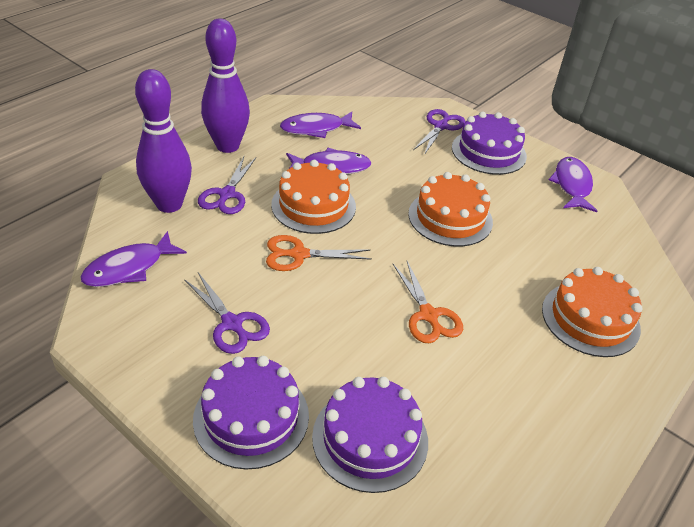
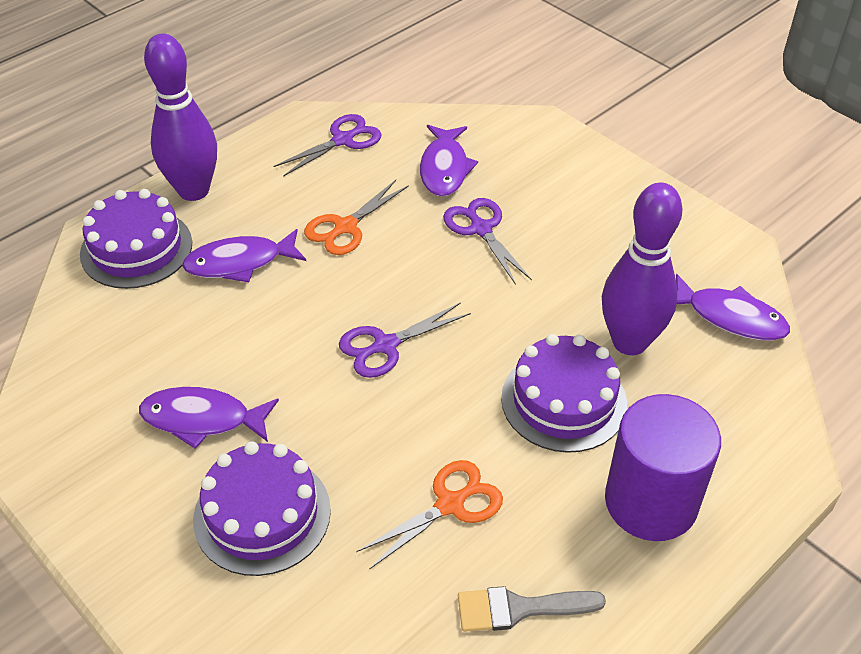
grey brush: none = 0 -> [458,586,606,632] = 1
orange cake: [271,160,356,234] [408,172,493,247] [542,267,642,357] = 3 -> none = 0
purple cylinder: none = 0 -> [605,394,721,541] = 1

